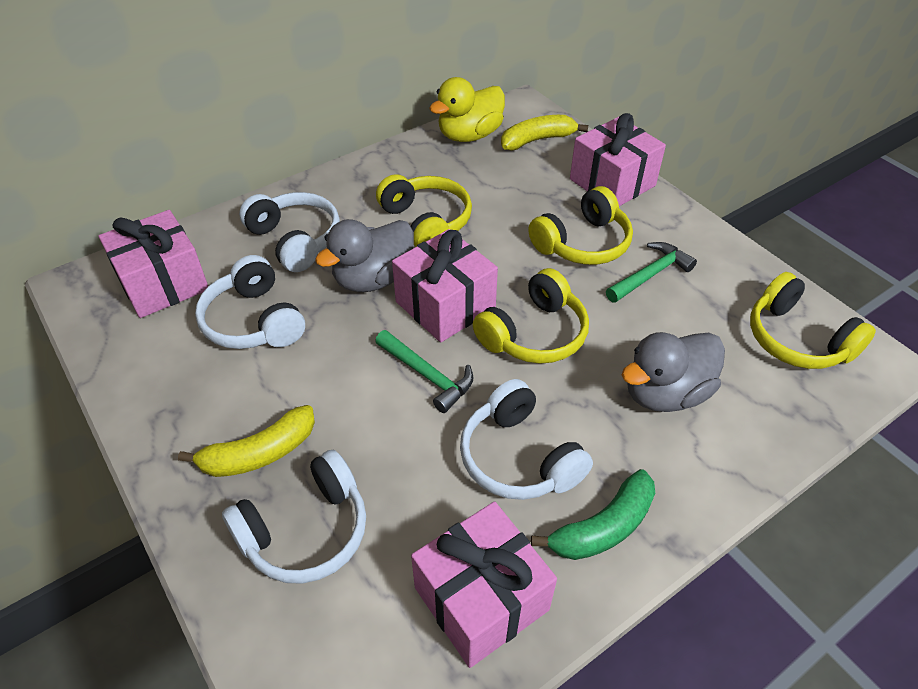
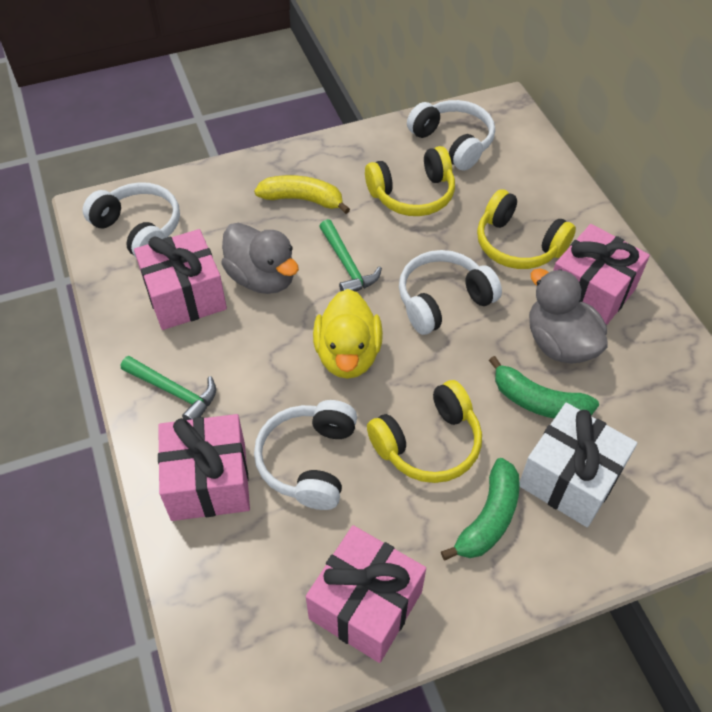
green banana: [531,469,655,560] = 1 -> [441,458,520,560] [489,356,599,418] = 2
white gift: none = 0 -> [519,403,637,527] = 1
yellow banana: [178,405,315,477] [501,115,588,151] = 2 -> [254,175,350,214] = 1
yellow headphones: [376,174,472,247] [473,268,589,364] [528,186,633,265] [750,272,876,369] = 4 -> [365,146,455,216] [367,380,482,483] [477,189,576,269] = 3

